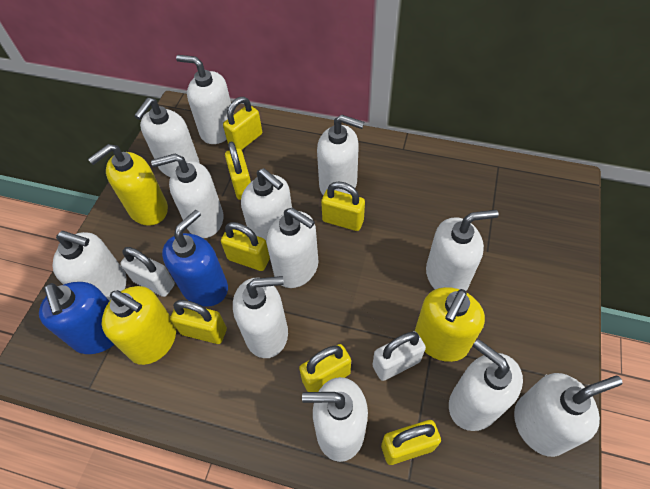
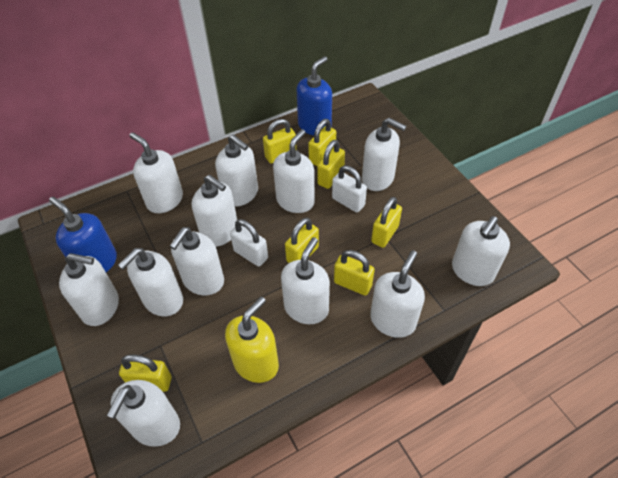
yellow soap dispenser: [88,144,168,226] [102,286,176,365] [415,287,485,362] = 3 -> [225,297,279,383] = 1

